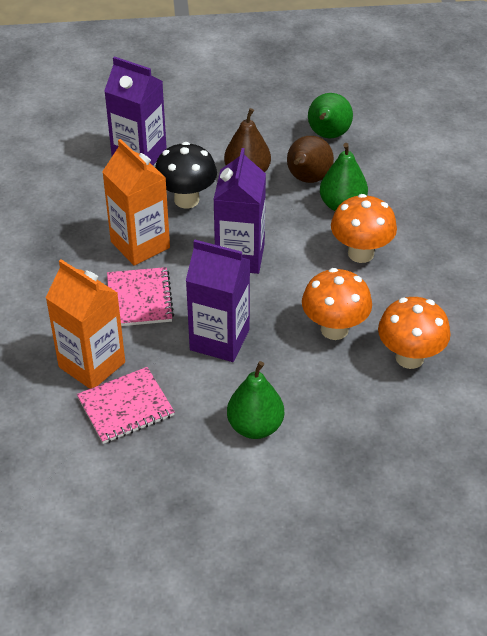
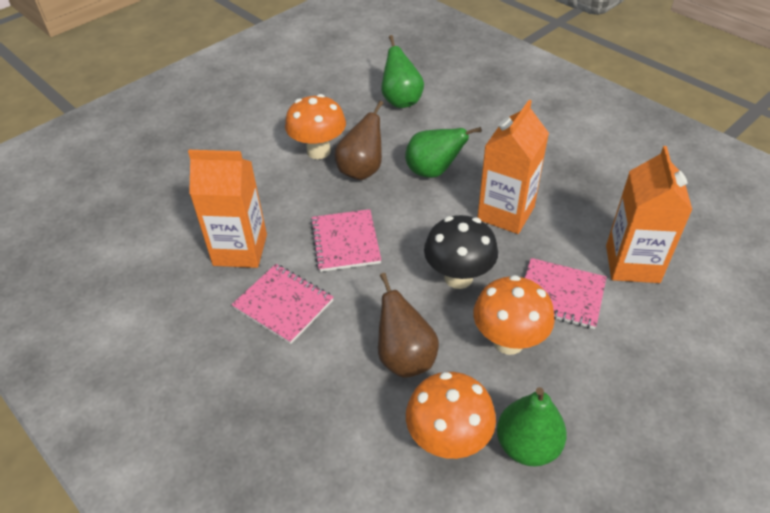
orange carton: [45,259,125,389] [102,139,170,266] = 2 -> [188,150,267,268] [477,100,549,234] [606,146,692,283] = 3
pink notebook: [77,367,175,444] [107,267,174,326] = 2 -> [232,264,334,344] [310,209,381,272] [525,258,607,329] = 3
purple carton: [104,56,167,165] [186,239,250,362] [213,148,266,274] = 3 -> none = 0

